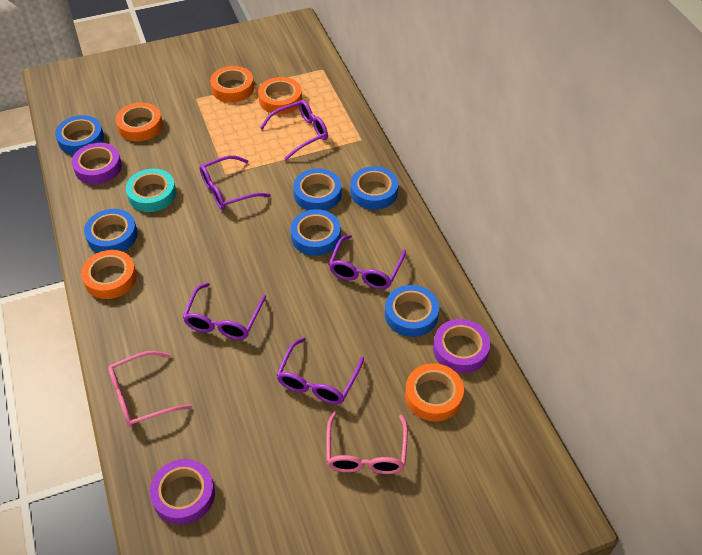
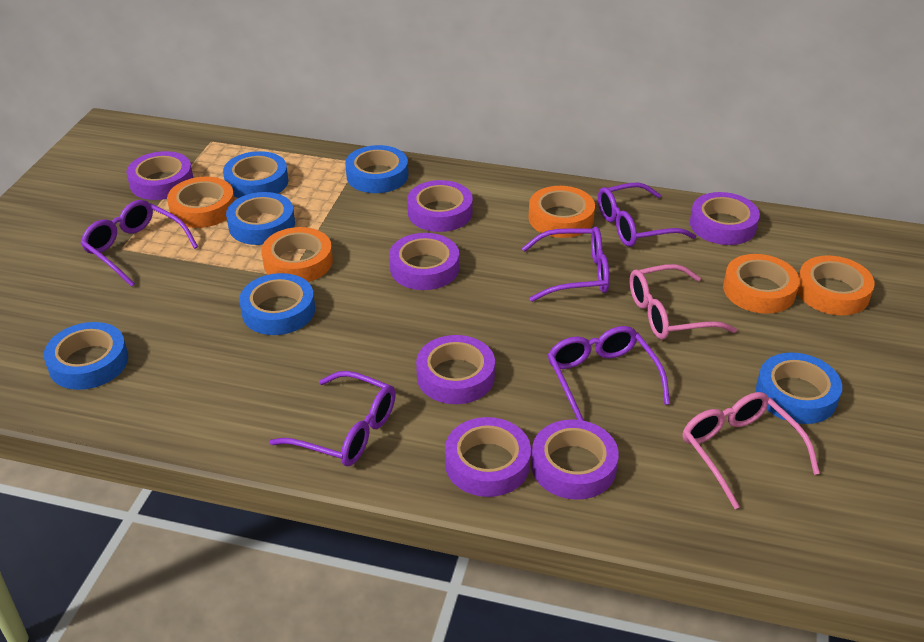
purple tape: [72,143,122,184] [150,459,215,525] [433,319,490,373] = 3 -> [126,151,193,200] [389,233,459,290] [407,180,473,232] [416,335,495,404] [445,417,531,497] [531,419,619,500] [690,192,760,245] = 7
turquoise tape: [126,169,176,212] = 1 -> none = 0

